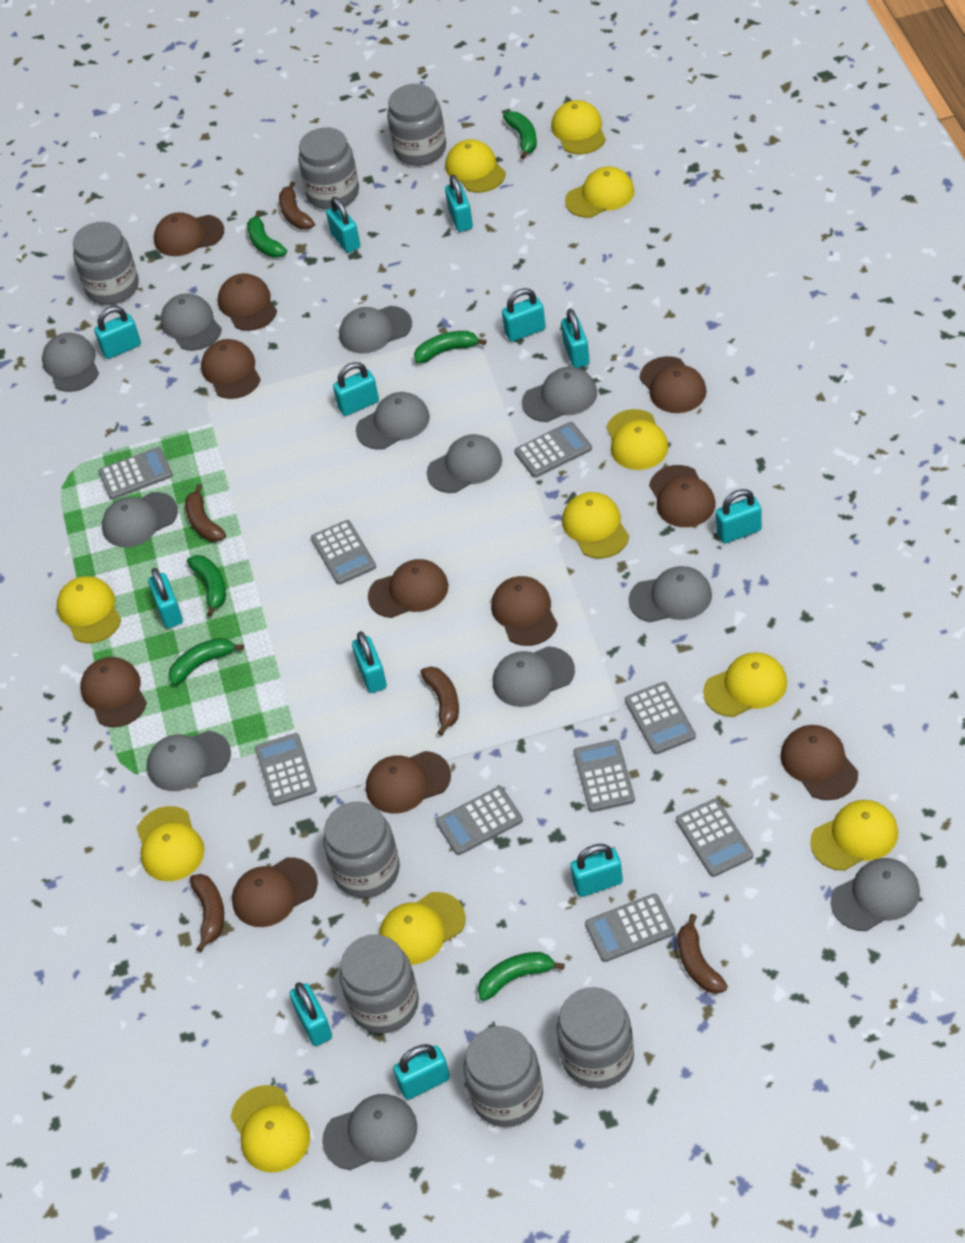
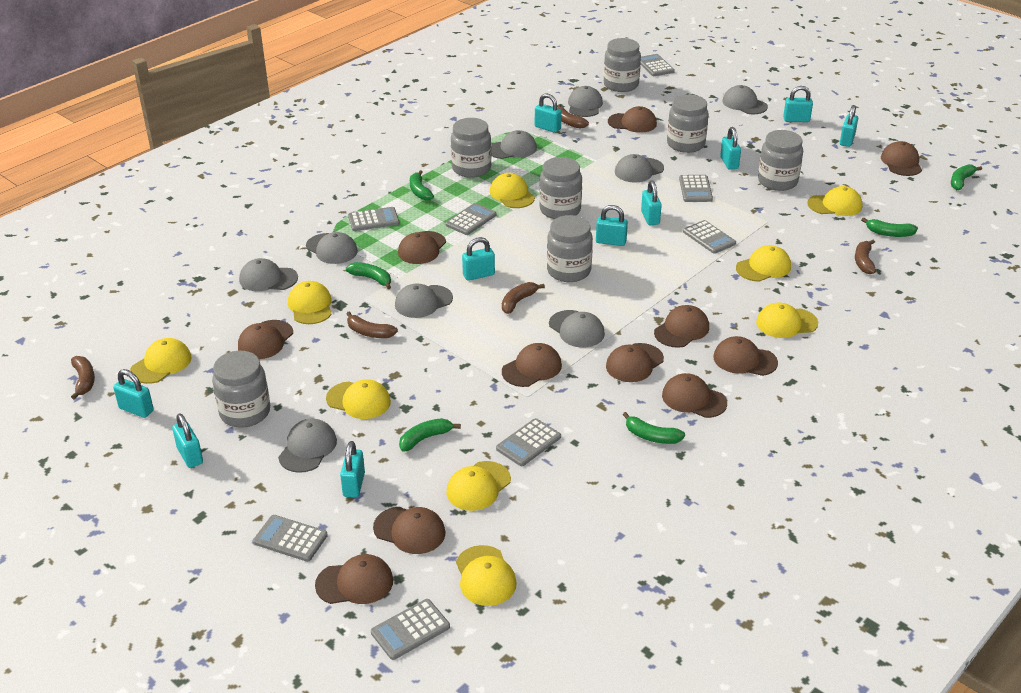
grey calculator: [98,447,173,500] [255,733,317,806] [311,520,376,585] [436,786,523,855] [514,422,592,478] [573,739,635,812] [585,894,675,962] [625,682,696,754] [676,799,753,877] = 9 -> [253,515,328,562] [348,207,399,231] [371,599,450,660] [445,203,496,235] [496,418,561,466] [641,54,675,76] [679,175,713,202] [683,220,736,254] = 8
grey cap: [42,333,99,392] [102,492,178,547] [147,731,231,791] [160,294,222,350] [322,1094,417,1170] [339,306,412,354] [356,392,430,450] [427,434,502,493] [493,646,575,707] [522,367,597,422] [628,566,712,622] [831,858,920,931] = 12 -> [239,258,298,291] [278,418,337,473] [306,232,358,264] [395,284,453,318] [491,130,537,159] [549,310,605,347] [568,86,603,117] [615,154,664,183] [722,85,768,114] = 9
turquoise padlock: [94,306,141,359] [148,568,183,628] [289,982,332,1046] [326,197,360,253] [333,362,379,416] [352,631,387,693] [393,1044,450,1100] [445,175,473,232] [502,288,546,342] [561,308,590,368] [570,844,623,897] [716,489,762,543] = 12 -> [113,369,154,418] [172,413,203,468] [340,441,365,498] [462,237,495,281] [535,93,562,133] [596,205,628,246] [641,180,662,225] [720,127,741,170] [783,86,813,122] [840,105,858,147] = 10
yellow cap: [57,576,121,643] [137,806,204,881] [231,1085,310,1173] [379,892,466,965] [445,139,506,193] [551,100,606,154] [562,492,629,559] [565,167,635,218] [606,409,669,470] [703,652,787,717] [810,800,898,871] = 11 -> [130,338,192,384] [288,281,332,324] [326,379,391,419] [446,461,511,511] [456,545,517,606] [490,173,535,208] [736,245,791,282] [756,303,818,338] [807,186,863,216] = 9

